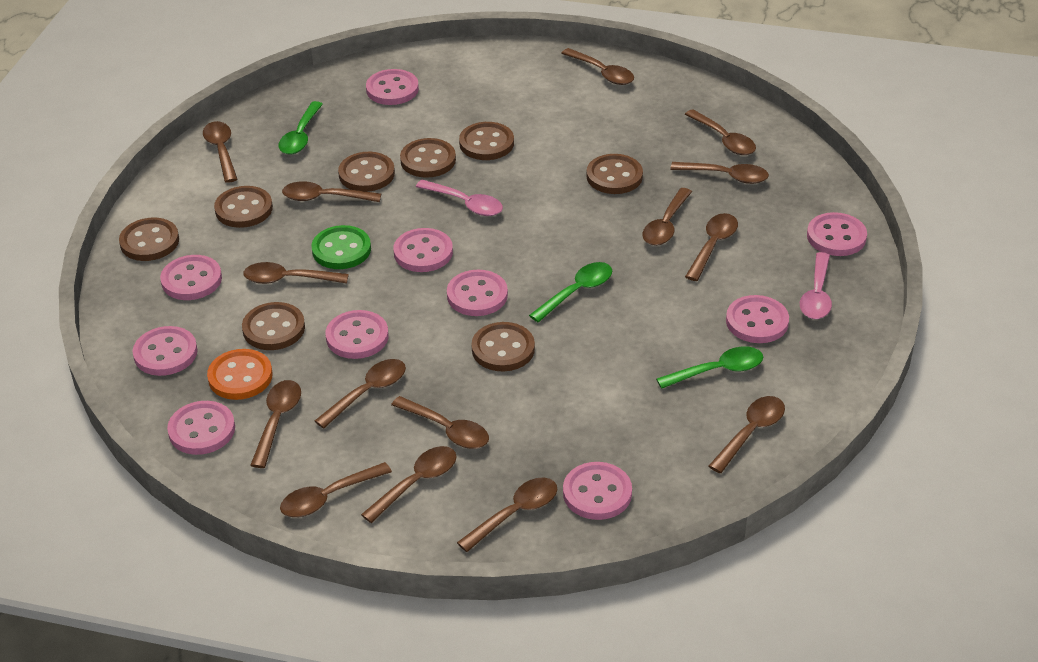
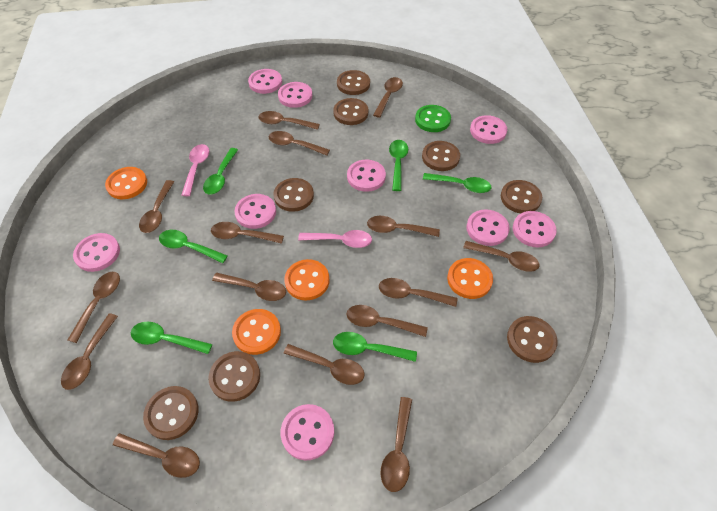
green spoon: [279,101,323,155] [529,262,612,322] [656,347,763,389] = 3 -> [131,322,212,354] [159,230,228,263] [203,148,238,194] [333,332,417,362] [389,140,408,191] [423,173,491,193] = 6
orange button: [207,349,273,400] = 1 -> [105,167,147,199] [232,309,281,355] [284,259,330,300] [447,258,493,299] = 4
pink button: [133,326,197,376] [160,255,222,300] [167,401,235,455] [326,310,389,359] [366,69,419,105] [393,228,453,272] [447,270,508,316] [563,462,632,520] [726,295,789,343] [807,212,867,256] = 10 -> [73,233,120,272] [234,194,276,229] [248,69,282,94] [278,82,312,108] [281,404,334,461] [347,159,386,192] [466,209,510,246] [470,115,507,144] [513,211,557,247] = 9

